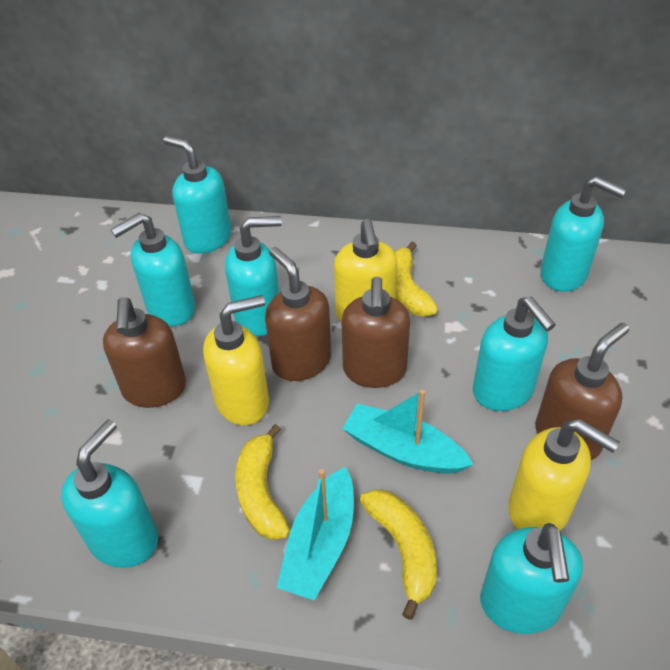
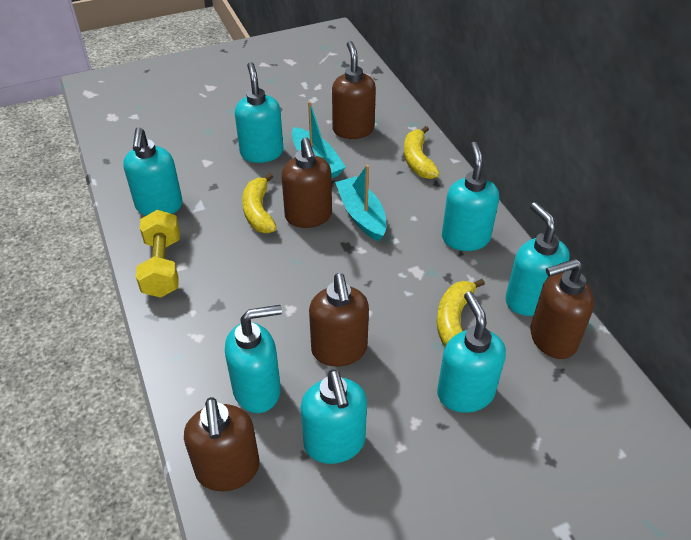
brown soap dispenser: [103,297,186,408] [265,247,331,381] [341,277,410,388] [535,323,630,460] = 4 -> [184,397,259,491] [281,137,332,228] [309,273,369,367] [332,41,376,139] [530,259,594,359] = 5
yellow dumbbell: none = 0 -> [136,210,180,298] = 1
yellow soap dispenser: [203,295,269,425] [334,219,397,323] [508,419,620,531] = 3 -> none = 0

